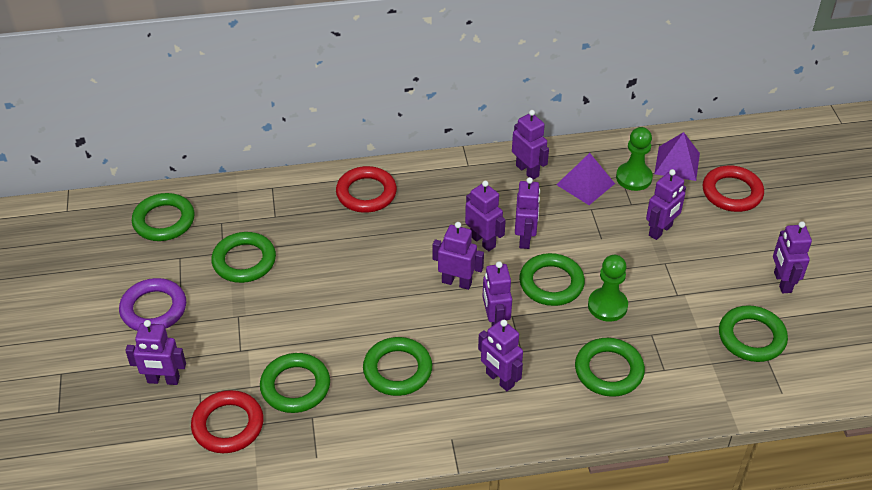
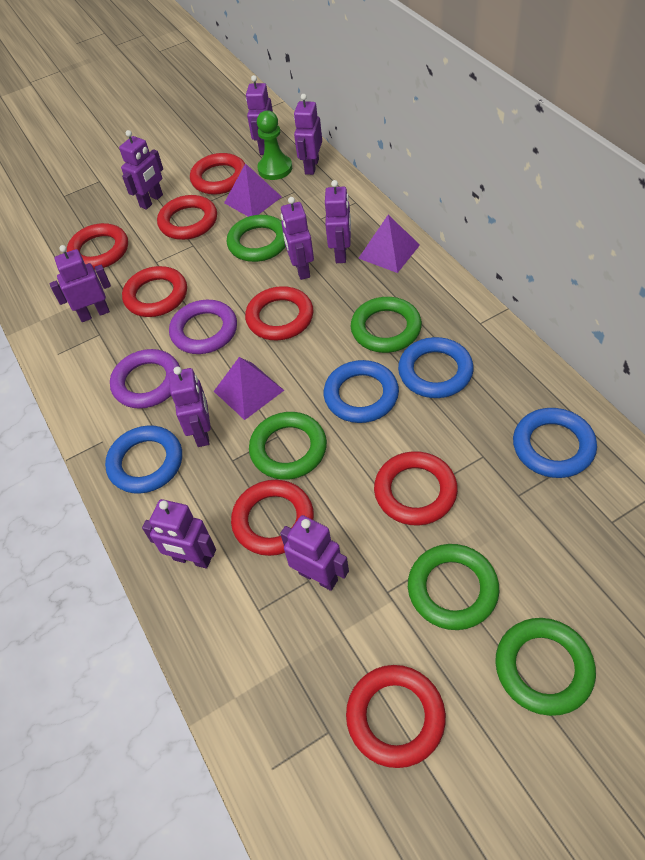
blue ring: none = 0 -> [105,425,182,494] [324,360,399,423] [398,337,474,398] [513,408,597,478] = 4
green pawn: [588,255,628,322] [616,127,653,191] = 2 -> [257,110,292,180] = 1
green ring: [132,193,195,241] [211,232,276,283] [260,353,330,413] [363,337,432,396] [519,253,585,306] [575,338,645,397] [719,305,788,362] = 7 -> [227,215,286,262] [249,412,327,480] [351,297,422,353] [408,544,499,630] [495,618,596,716] = 5
purple pyramid: [556,153,615,205] [654,132,700,181] = 2 -> [214,357,284,420] [224,163,282,217] [358,215,420,273] = 3
purple ring: [119,278,186,331] = 1 -> [110,349,180,409] [169,300,237,354] = 2
red ring: [191,390,264,453] [336,166,397,213] [703,166,764,212] = 3 -> [67,223,128,270] [122,266,187,317] [157,195,217,240] [190,153,245,194] [231,480,314,556] [245,286,314,340] [346,665,446,768] [374,451,458,526] = 8

